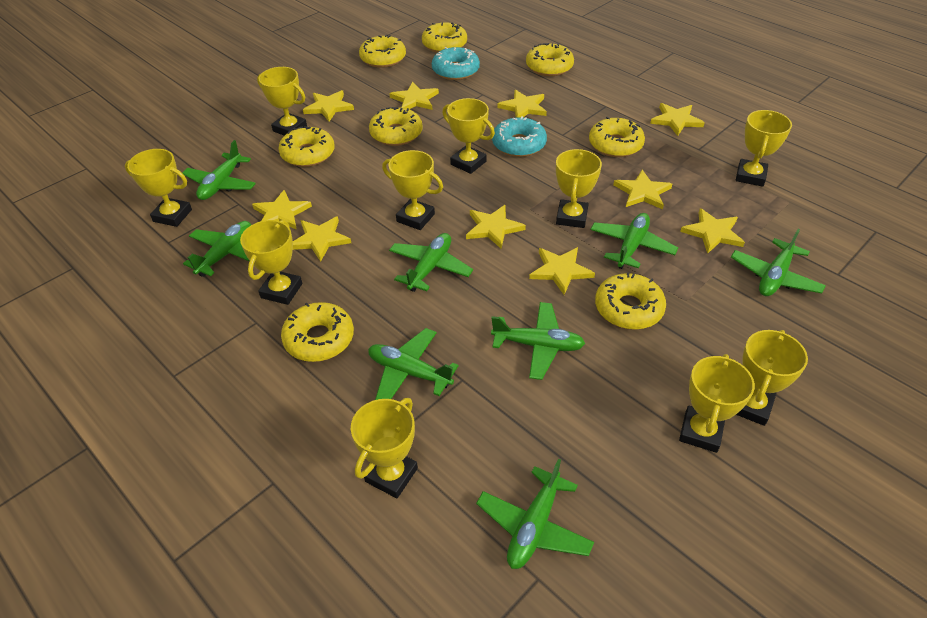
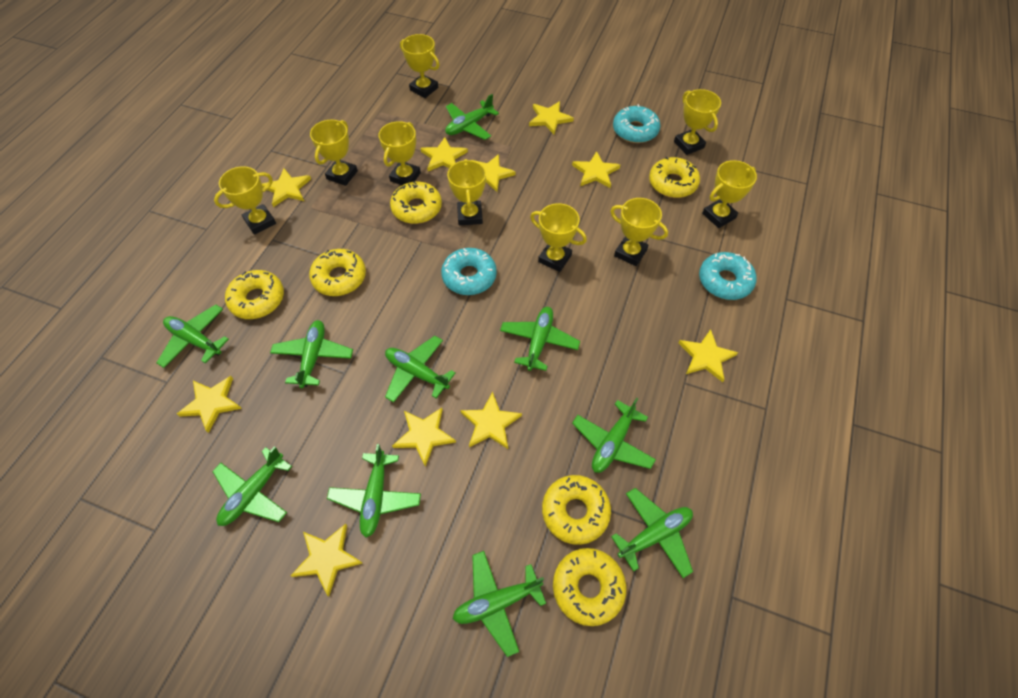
green plane: [182,140,256,200] [183,221,251,277] [368,328,459,400] [389,233,473,292] [476,458,594,569] [491,302,585,380] [590,213,678,269] [731,229,826,296] = 8 -> [156,304,229,368] [212,446,292,526] [270,320,353,388] [327,444,421,538] [385,336,456,403] [445,94,499,140] [453,551,546,657] [500,307,580,371] [572,397,656,473] [611,488,693,578] = 10
turquoise donut: [432,47,480,80] [492,116,547,157] = 2 -> [441,248,497,295] [613,104,660,143] [699,252,757,300] = 3
yellow donut: [278,126,335,167] [281,302,354,362] [359,35,406,68] [369,107,423,146] [422,22,467,53] [526,43,574,76] [589,117,645,157] [595,272,666,330] = 8 -> [225,270,284,319] [309,249,366,296] [390,181,442,224] [542,475,611,545] [553,548,626,626] [649,157,700,198] = 6
yellow trophy: [125,149,192,227] [240,220,302,305] [257,67,307,136] [351,398,418,498] [382,150,443,230] [442,98,495,174] [556,149,602,228] [679,354,755,453] [736,110,792,187] [736,330,808,426] = 10 -> [214,166,276,235] [310,120,358,186] [378,121,421,185] [400,34,440,98] [447,159,486,225] [530,203,587,272] [610,198,668,266] [674,89,721,155] [702,160,757,228] = 9

